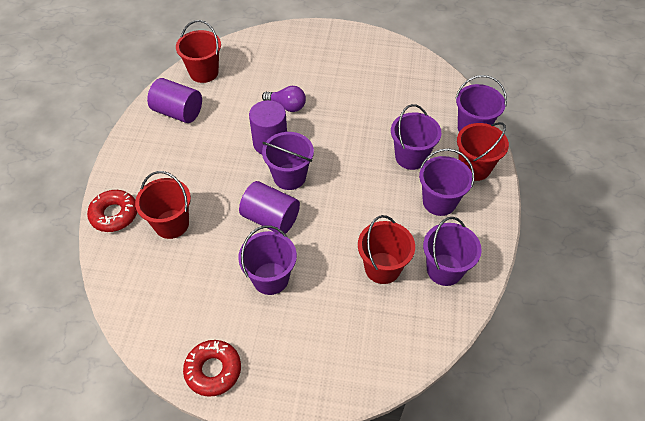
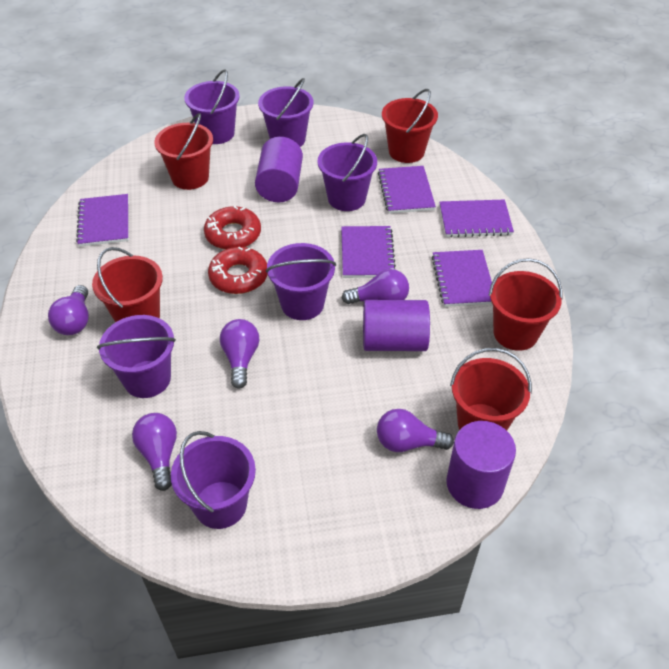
purple light bulb: [262,86,306,112] = 1 -> [48,285,89,335] [132,413,177,491] [220,319,259,388] [342,269,409,304] [377,409,454,452] = 5
purple notebook: none = 0 -> [76,194,129,247] [341,226,396,278] [378,166,436,213] [432,250,492,307] [439,199,514,237] = 5
red bucket: [135,171,191,239] [176,20,221,83] [358,215,415,284] [457,122,509,181] = 4 -> [92,247,163,323] [154,113,213,190] [382,89,438,163] [450,348,532,431] [489,258,563,351] = 5

